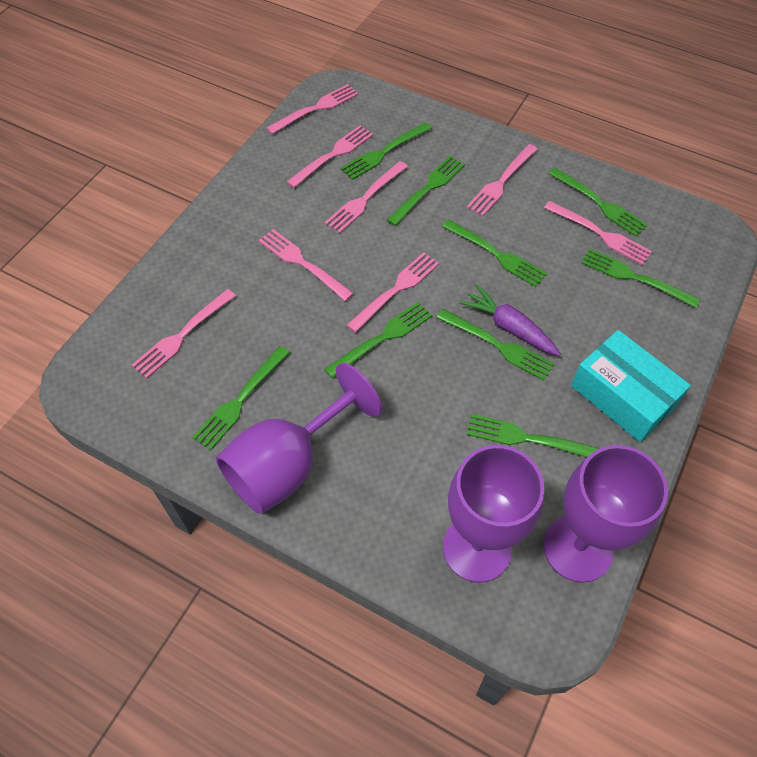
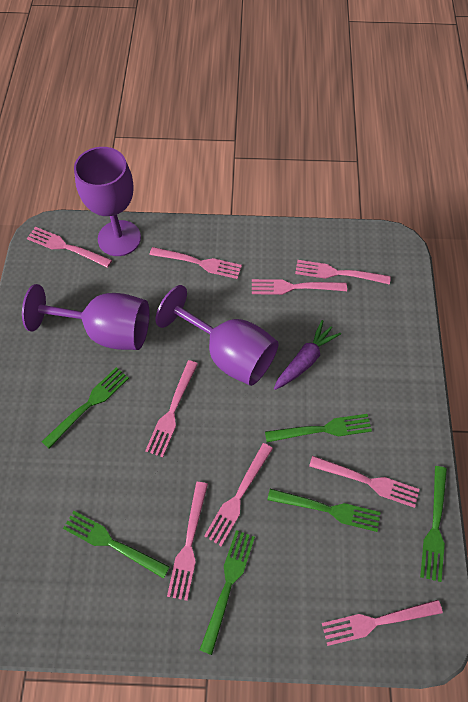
green fork: [192,346,290,450] [324,302,433,379] [340,122,432,180] [387,156,465,226] [436,309,554,381] [442,219,547,287] [467,414,599,457] [549,168,648,237] [581,248,700,308] = 9 -> [41,367,129,449] [63,511,170,579] [200,530,255,655] [265,414,372,442] [267,489,380,532] [420,466,447,582] = 6
pink fork: [132,289,236,378] [259,229,354,301] [266,84,359,134] [287,126,373,188] [325,161,408,233] [347,252,439,333] [466,144,538,216] [544,201,652,265] = 8 -> [27,227,112,268] [145,360,198,457] [149,247,242,279] [167,482,208,601] [204,443,273,547] [252,279,347,295] [295,260,391,285] [309,456,419,508] [322,600,443,646] = 9
turquoise box: [571,330,691,442] = 1 -> none = 0

